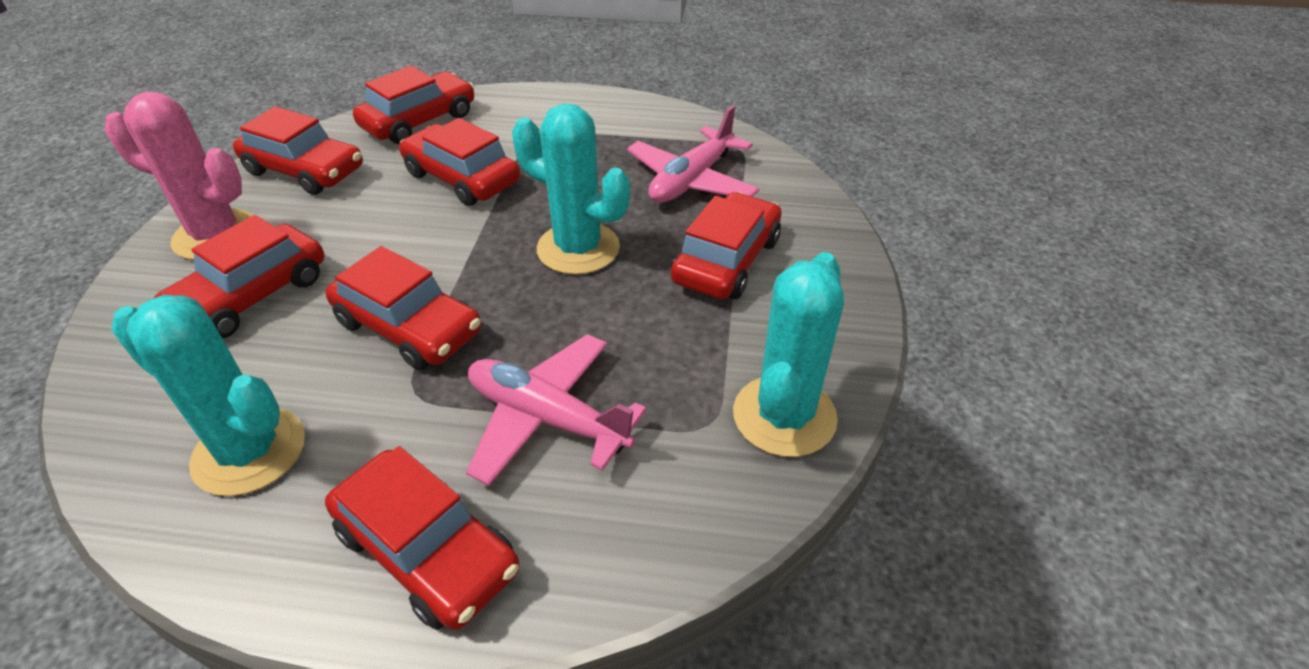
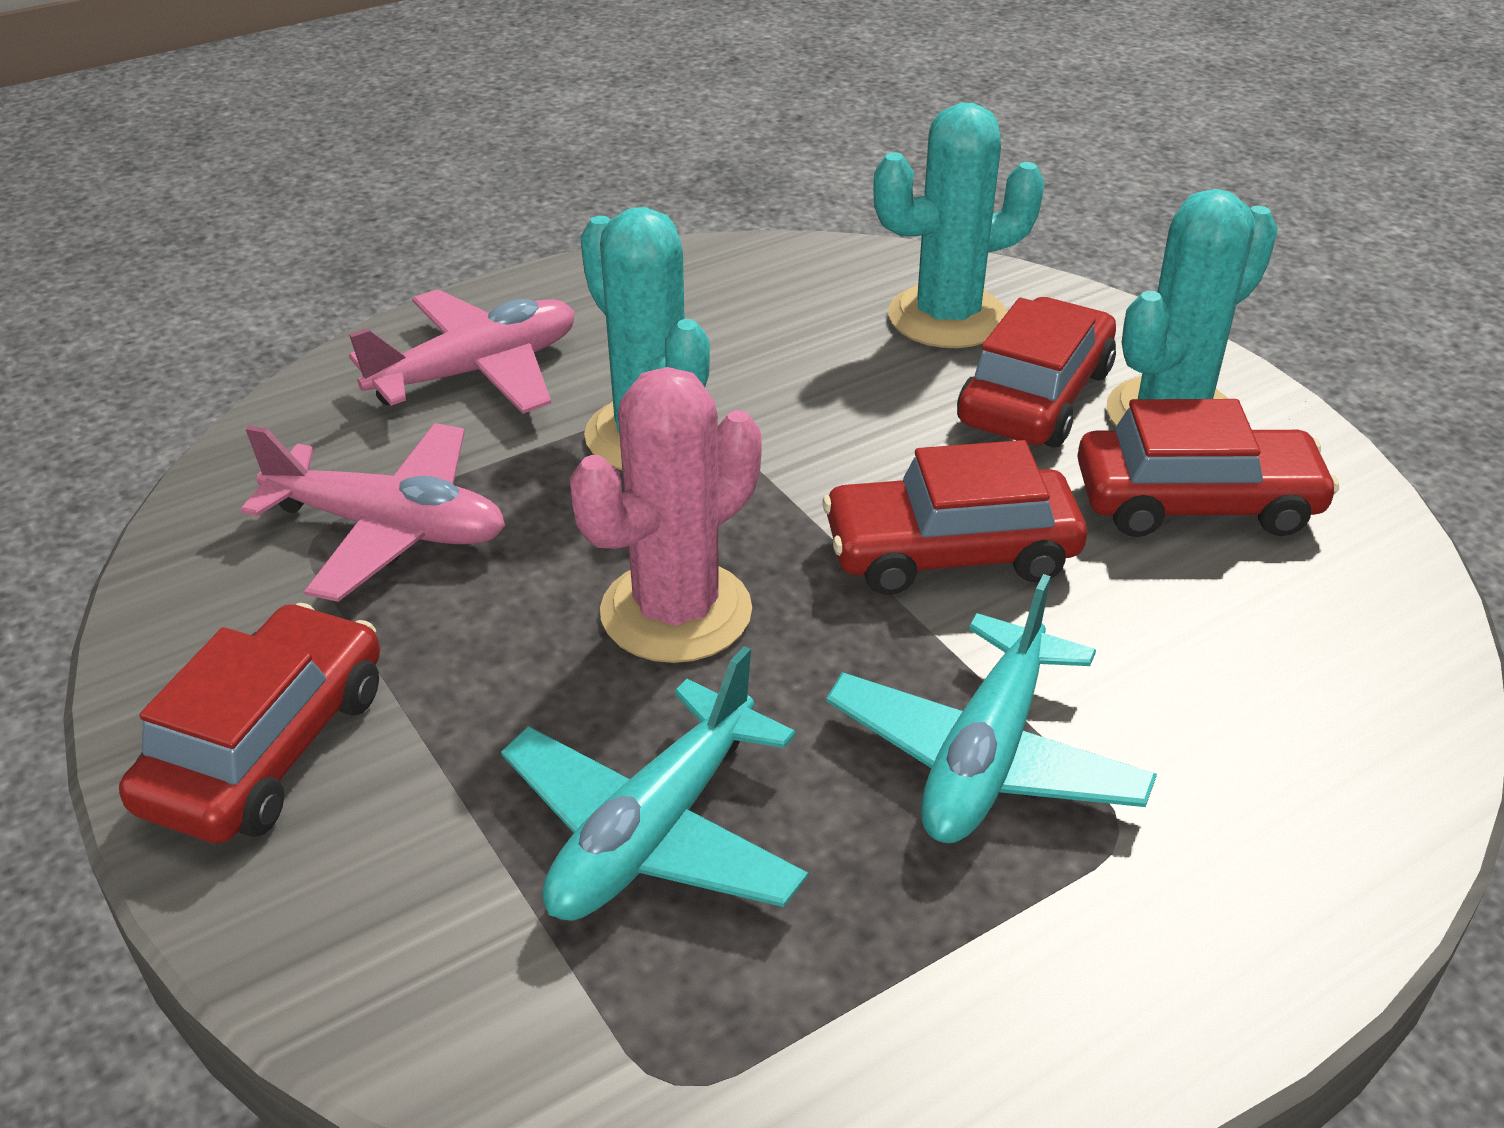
red car: [153,215,325,338] [233,107,363,195] [325,246,481,370] [325,446,520,630] [353,66,474,144] [399,118,520,206] [671,192,782,299] = 7 -> [119,603,380,843] [823,440,1087,595] [957,297,1116,447] [1077,399,1339,537] = 4
turquoise plane: none = 0 -> [501,646,808,921] [826,574,1157,843] = 2

